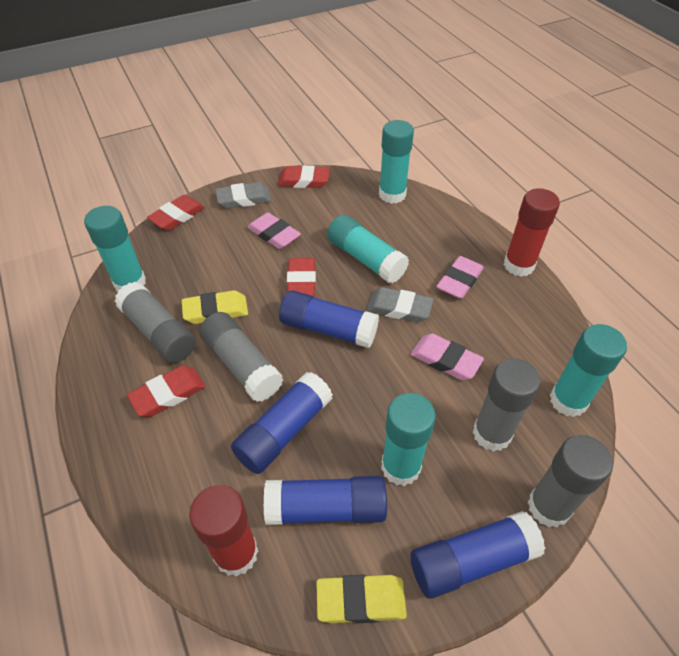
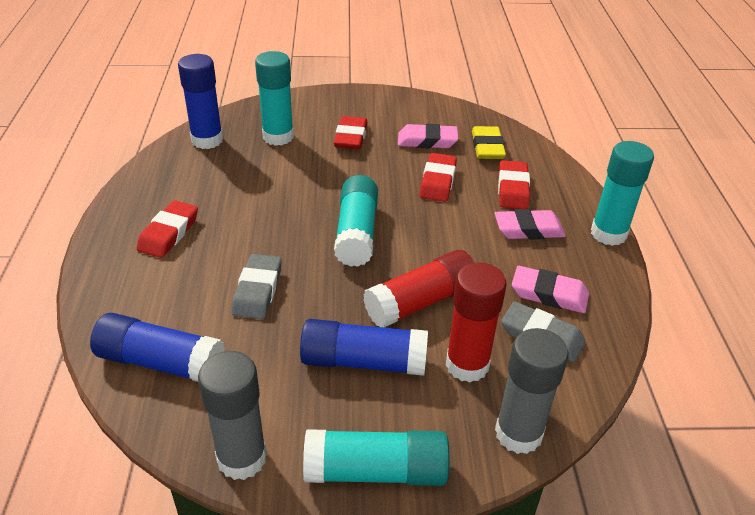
blue glue stick: [231,372,333,474] [264,476,387,525] [279,290,379,348] [411,511,546,599] = 4 -> [90,313,225,382] [178,54,223,149] [300,319,428,376] = 3
grey glue stick: [115,282,196,363] [199,312,283,402] [473,358,540,451] [528,435,613,528] = 4 -> [198,351,267,480] [495,328,569,454] = 2
turquoise glue stick: [84,206,146,292] [327,215,409,283] [379,120,414,204] [381,393,436,486] [550,324,627,417] = 5 -> [255,51,294,146] [303,429,449,486] [334,175,378,267] [591,141,654,246] = 4
yellow eraser: [182,290,248,324] [316,574,407,623] = 2 -> [472,126,506,159] = 1

